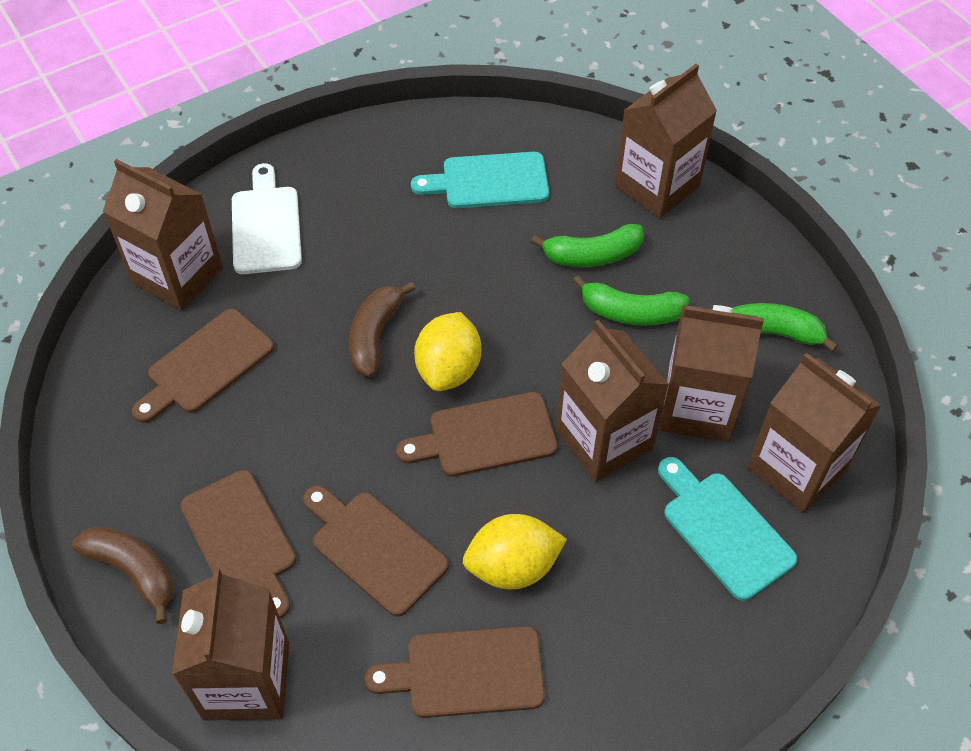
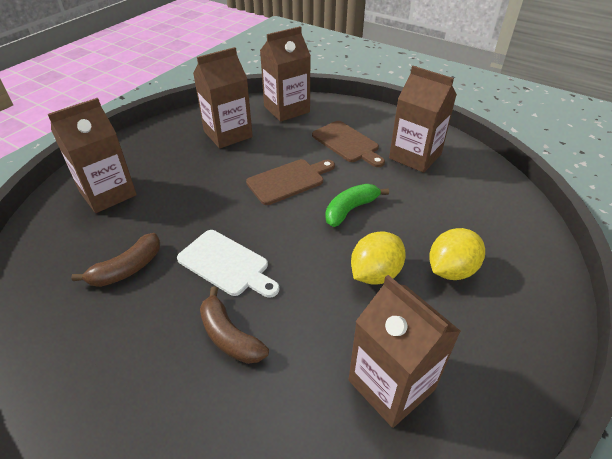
brown carton: [103,159,223,311] [172,568,289,720] [556,320,669,482] [615,64,717,218] [660,305,764,442] [747,353,881,513] = 6 -> [48,98,137,213] [193,47,253,148] [260,26,311,122] [349,275,461,428] [389,66,457,173] = 5
brown cutting board: [132,309,274,423] [180,470,296,619] [303,485,449,617] [364,626,545,718] [396,392,558,477] = 5 -> [246,159,335,205] [312,121,385,167] = 2
green banana: [531,224,644,267] [573,275,690,326] [732,303,838,352] = 3 -> [325,184,389,227] = 1
turquoise cutting board: [411,152,549,208] [658,457,797,601] = 2 -> none = 0

